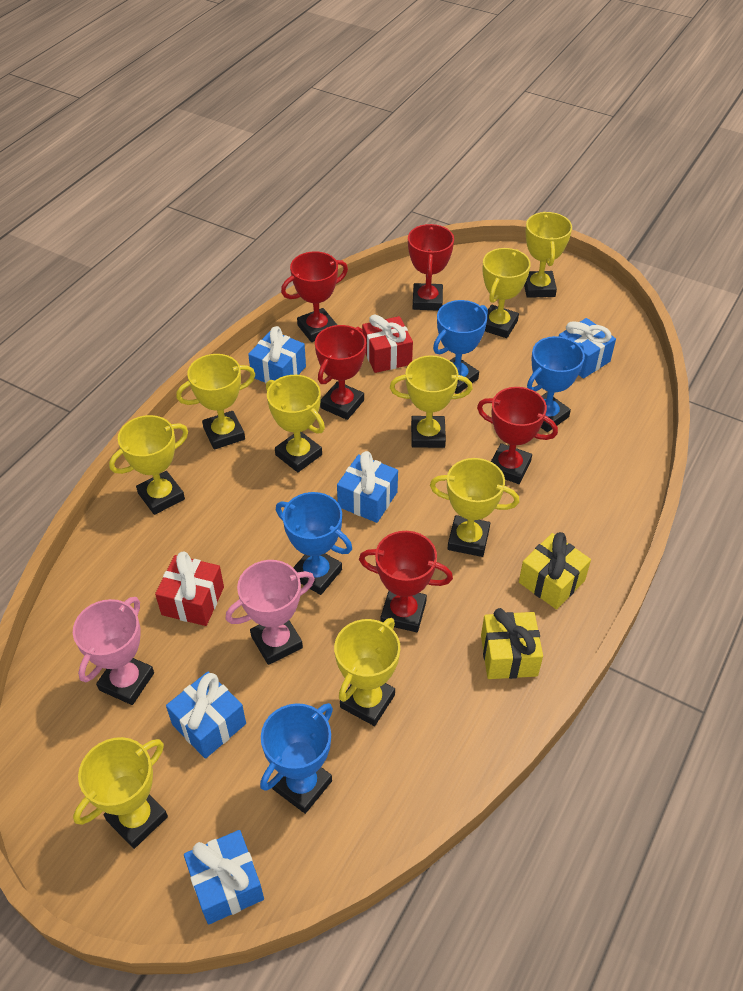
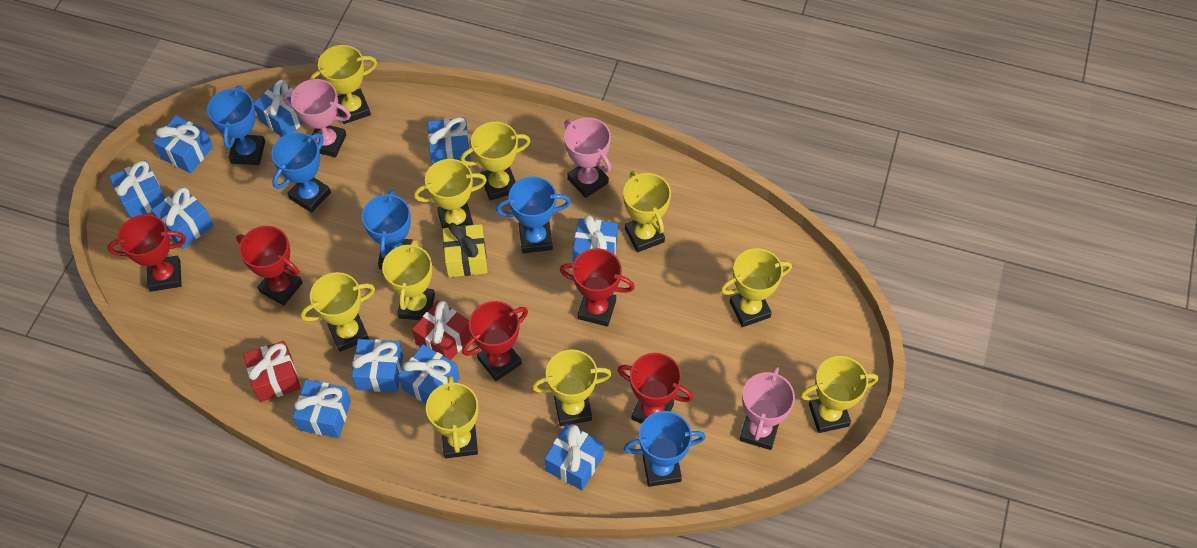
blue gift: [166,672,246,759] [184,830,264,925] [248,326,306,383] [337,451,398,523] [559,318,616,378] = 5 -> [109,160,165,218] [151,187,214,249] [153,115,213,174] [254,79,303,137] [293,380,351,438] [352,339,403,392] [398,344,460,403] [428,117,470,165] [545,424,604,490] [573,215,618,263] = 10
blue trophy: [260,703,333,814] [276,492,352,595] [433,300,488,394] [527,336,585,432] = 4 -> [207,85,265,165] [271,132,331,213] [362,190,413,269] [496,176,571,253] [624,411,706,487] = 5
pink trophy: [73,597,154,705] [226,560,315,665] = 2 -> [283,79,351,157] [564,117,611,198] [740,366,795,450] = 3
yellow gift: [481,608,543,679] [519,532,591,609] = 2 -> [443,223,487,277] = 1
yellow trophy: [73,737,168,849] [109,415,188,515] [176,354,256,450] [266,375,325,472] [334,618,400,726] [390,355,473,448] [430,458,519,557] [482,248,531,338] [524,212,572,298] = 9 -> [300,272,375,352] [309,45,377,124] [382,239,435,320] [414,159,487,230] [426,375,478,458] [460,122,530,201] [532,349,612,426] [623,171,671,252] [720,248,792,327] [800,356,878,433] = 10

